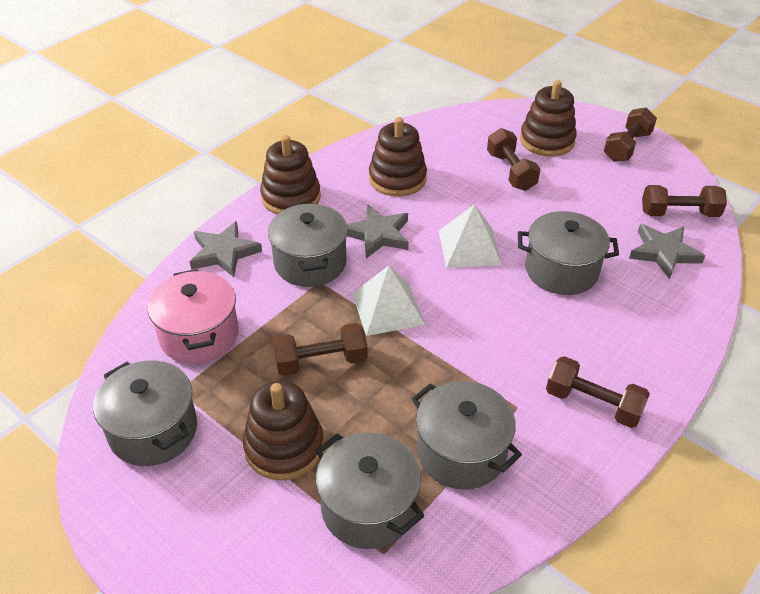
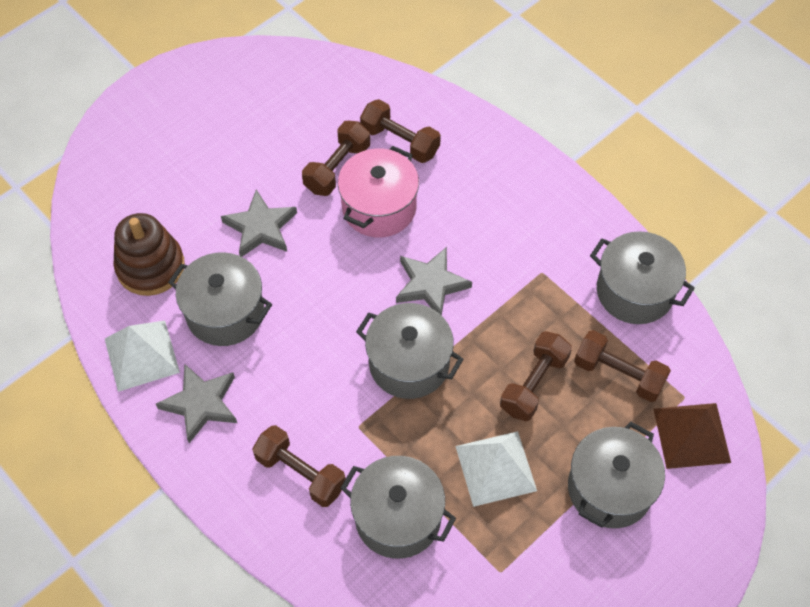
brown pyramid: none = 0 -> [653,403,731,469] = 1
brown stacking toy: [243,381,324,480] [260,135,321,214] [369,117,427,196] [520,80,577,157] = 4 -> [113,213,185,296] = 1

